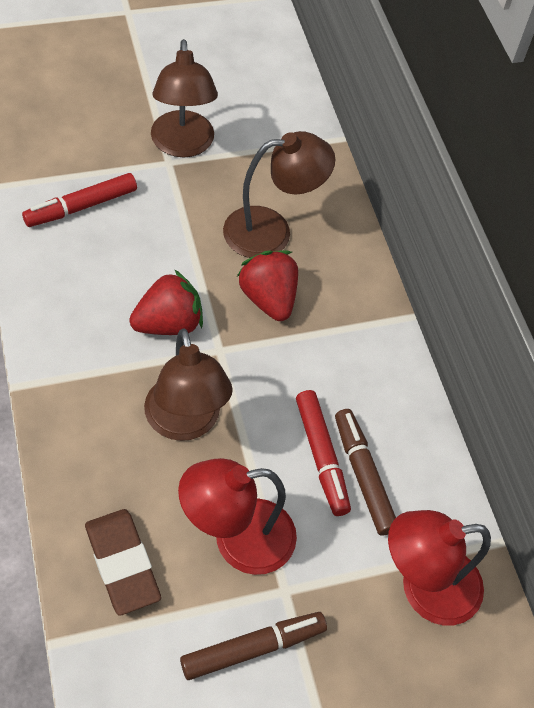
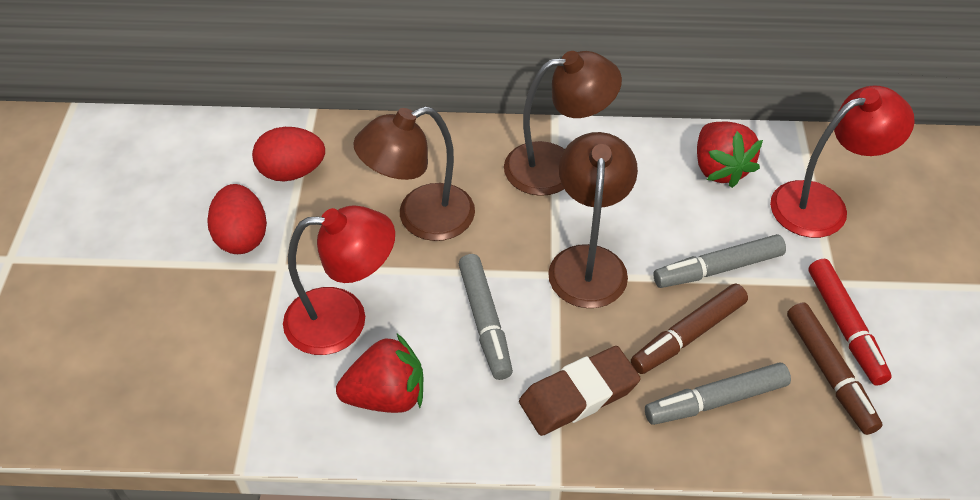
grey marker: none = 0 -> [459,254,513,380] [645,363,791,425] [653,234,786,288] = 3
red egg: none = 0 -> [207,184,267,254] [252,127,325,181] = 2
red marker: [22,173,137,227] [296,390,351,516] = 2 -> [809,259,892,386] = 1

